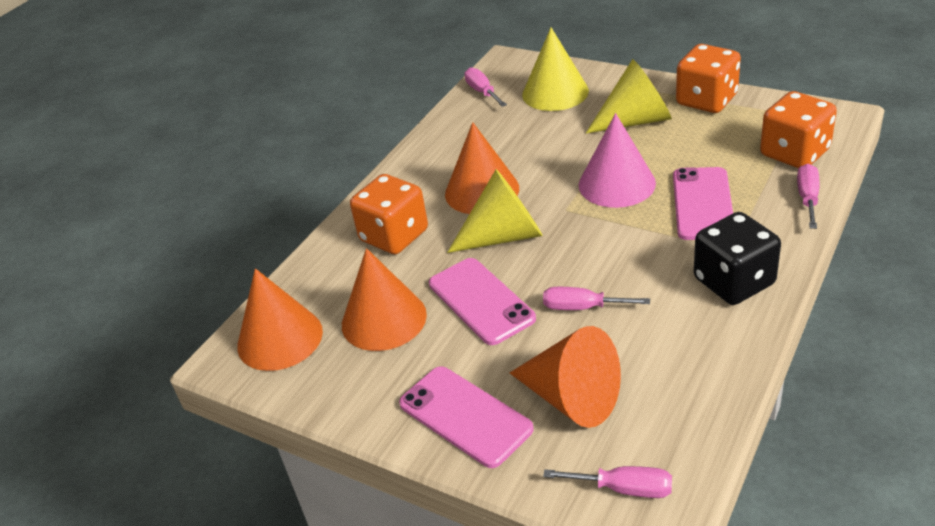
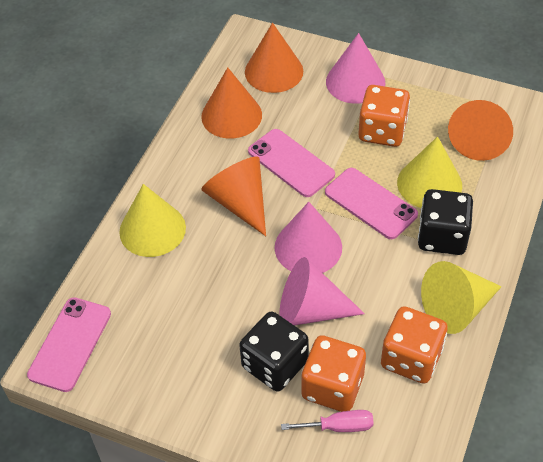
black dice: [694,212,781,305] = 1 -> [239,312,309,392] [418,189,473,255] = 2
pink cone: [579,113,656,208] = 1 -> [275,202,342,273] [279,257,365,326] [326,33,385,104] = 3
pink screwdriver: [465,68,507,107] [543,287,650,310] [543,466,672,498] [797,164,820,229] = 4 -> [281,410,374,432] = 1

